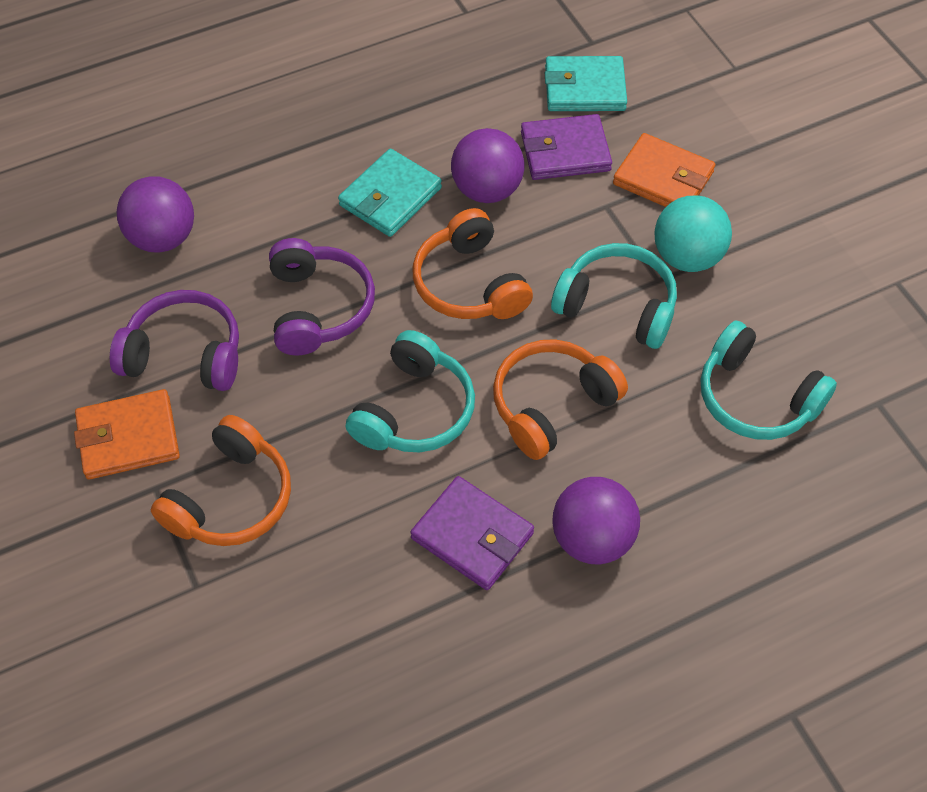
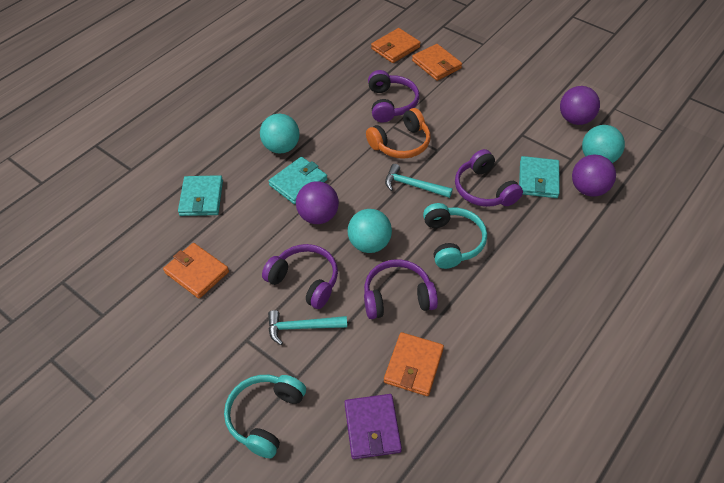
orange headphones: [151,415,291,546] [413,208,533,319] [493,339,628,460] = 3 -> [366,108,430,159] = 1
orange wallet: [74,389,180,479] [613,133,715,207] = 2 -> [163,243,229,299] [371,28,421,63] [384,332,444,396] [412,44,462,81] = 4
purple headphones: [110,290,239,391] [269,238,375,355] = 2 -> [262,244,338,309] [364,259,438,319] [368,70,419,122] [455,149,523,207] = 4
purple wallet: [410,476,534,590] [521,114,612,180] = 2 -> [344,394,402,459] = 1
turquoise ball: [655,195,732,272] = 1 -> [260,114,300,154] [348,209,392,253] [582,125,625,163] = 3
turquoise hammer: none = 0 -> [268,310,347,345] [385,164,453,198] = 2
turquoise headphones: [346,330,475,452] [551,243,677,349] [701,321,837,440] = 3 -> [224,375,306,458] [423,203,487,269] = 2
turquoise wallet: [338,149,442,237] [545,56,627,111] = 2 -> [178,175,223,216] [269,157,327,204] [519,156,560,198] = 3

